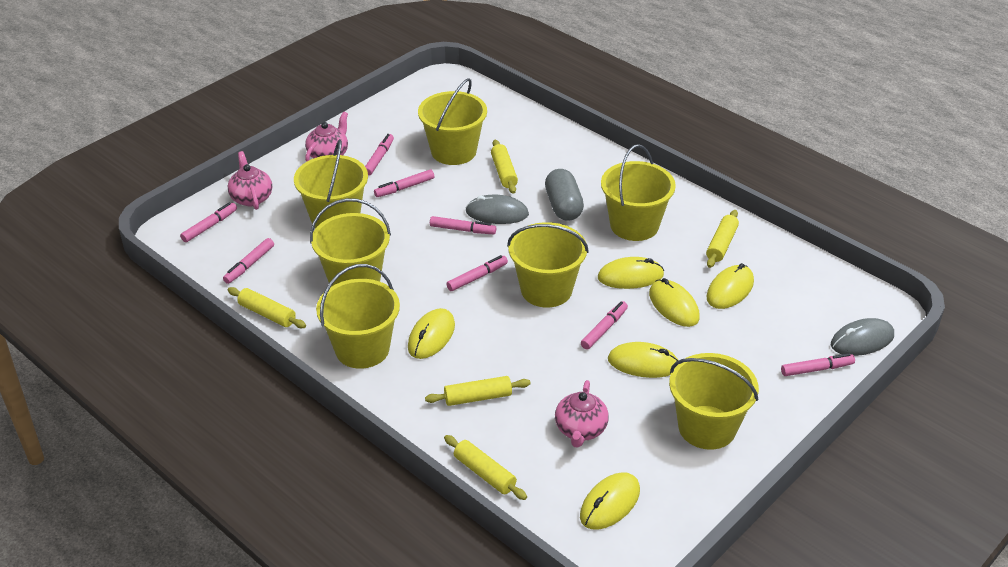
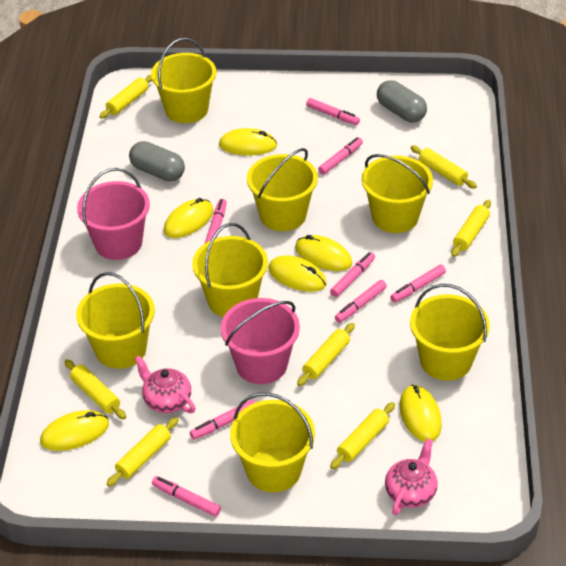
grey capsule: [545,169,584,221] = 1 -> [129,141,185,182] [377,80,427,122] = 2
grey mouse: [466,195,529,224] [831,318,894,356] = 2 -> none = 0
pink bucket: none = 0 -> [77,168,150,260] [221,298,300,384] = 2
pink teapot: [228,151,272,210] [305,112,348,162] [555,380,609,448] = 3 -> [135,356,196,413] [385,438,438,515] = 2
yellow rolling pin: [228,287,306,328] [425,376,531,406] [444,435,527,500] [491,140,518,194] [706,210,739,268] = 5 -> [64,359,126,419] [100,75,152,119] [107,417,179,487] [297,323,355,386] [330,402,395,469] [411,146,477,188] [451,200,491,257] = 7

